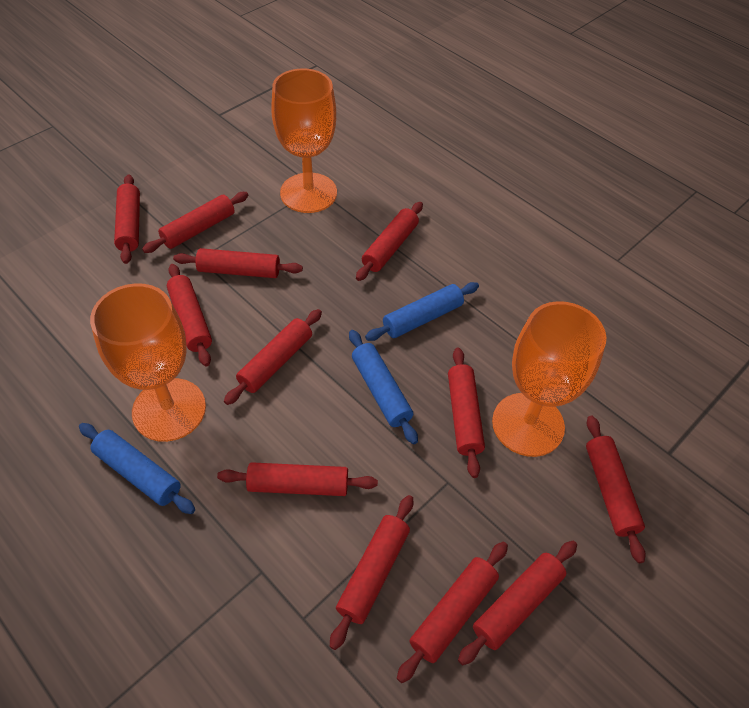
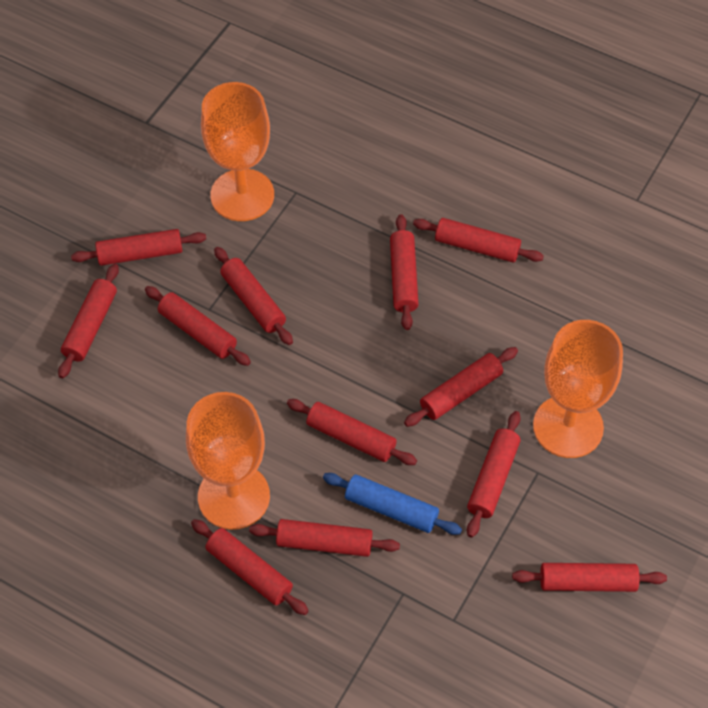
blue rolling pin: [79,423,195,514] [349,330,418,444] [365,282,479,341] = 3 -> [323,473,462,535] = 1

